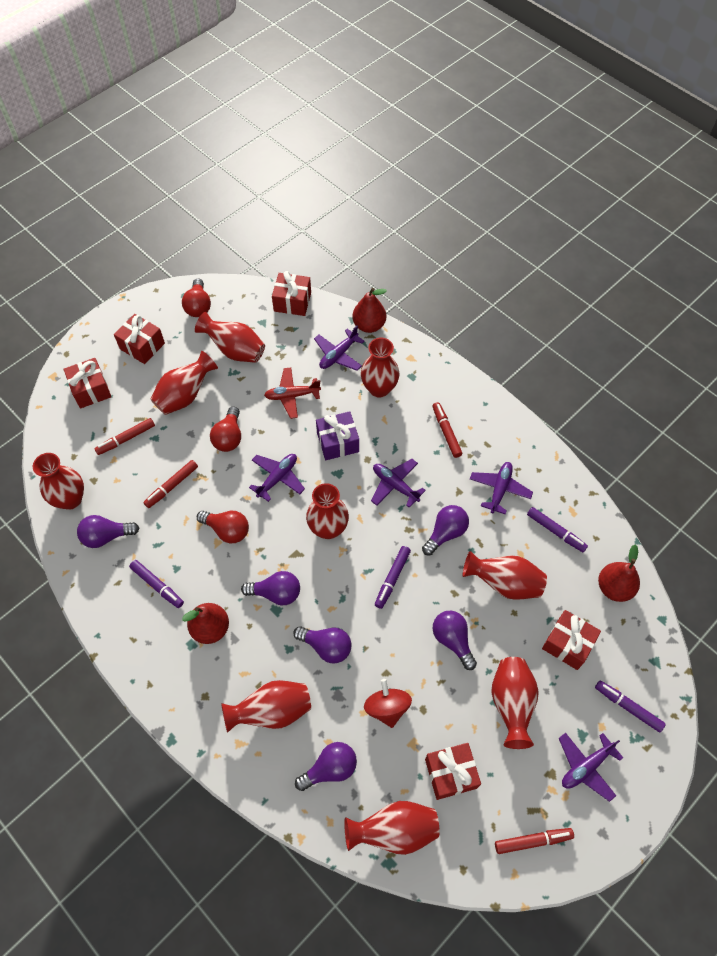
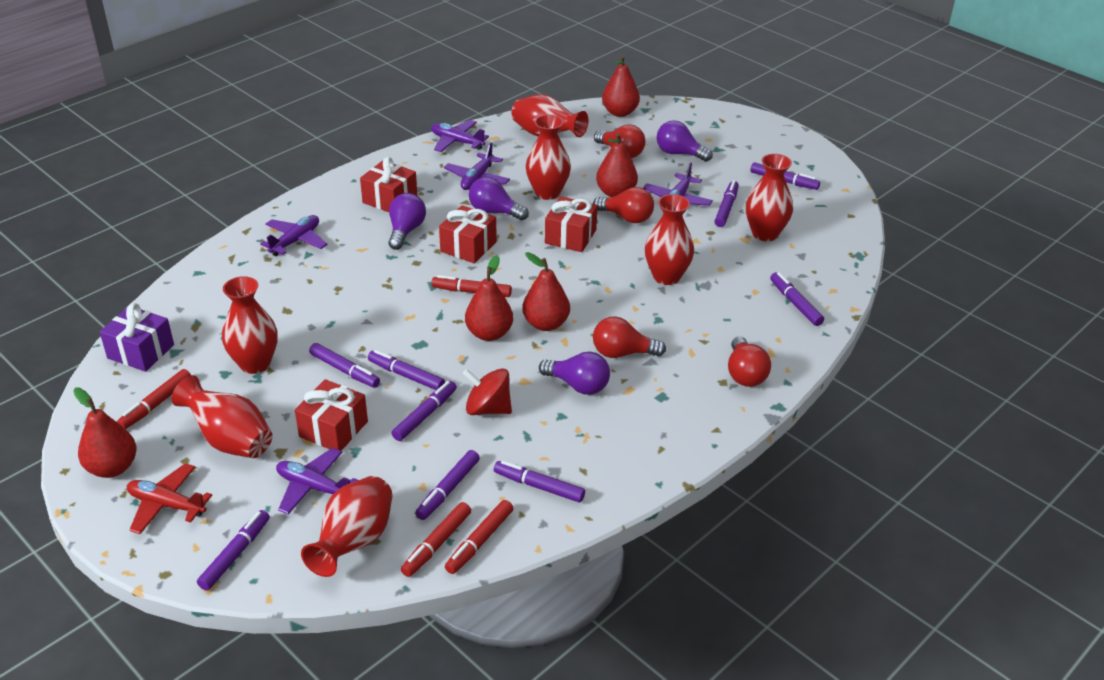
purple light bulb: [77,515,139,548] [241,571,300,605] [293,626,352,663] [295,742,357,791] [422,505,469,555] [433,611,477,670] = 6 -> [388,193,426,250] [469,177,529,220] [539,351,610,395] [657,120,713,162] = 4
purple marker: [129,560,184,608] [375,546,411,609] [527,507,588,552] [595,681,666,732] = 4 -> [197,510,270,591] [309,343,380,388] [368,350,445,390] [392,381,457,441] [415,450,480,520] [494,460,585,503] [715,180,739,227] [750,162,820,190] [770,272,824,326] = 9
red gift: [64,358,111,409] [114,314,165,364] [272,271,311,316] [425,743,481,800] [542,610,601,670] = 5 -> [295,379,368,451] [360,157,417,212] [439,205,497,263] [545,196,598,252] = 4
red light bulb: [182,278,211,317] [197,511,249,543] [210,406,241,452] = 3 -> [593,187,654,223] [593,316,666,358] [594,124,645,158] [728,336,771,387] = 4
red pear: [182,603,229,644] [352,288,387,333] [598,544,640,602] = 3 -> [73,388,136,478] [465,255,513,341] [522,252,570,331] [596,133,638,197] [602,56,640,117] = 5
red vase: [33,453,84,510] [151,351,218,415] [195,312,265,363] [221,680,311,733] [306,483,349,539] [344,801,440,855] [361,338,399,398] [463,551,547,600] [491,657,539,749] = 9 -> [171,375,273,458] [222,276,278,374] [301,476,393,577] [512,94,588,137] [526,115,571,200] [645,194,694,285] [746,154,793,241] = 7

